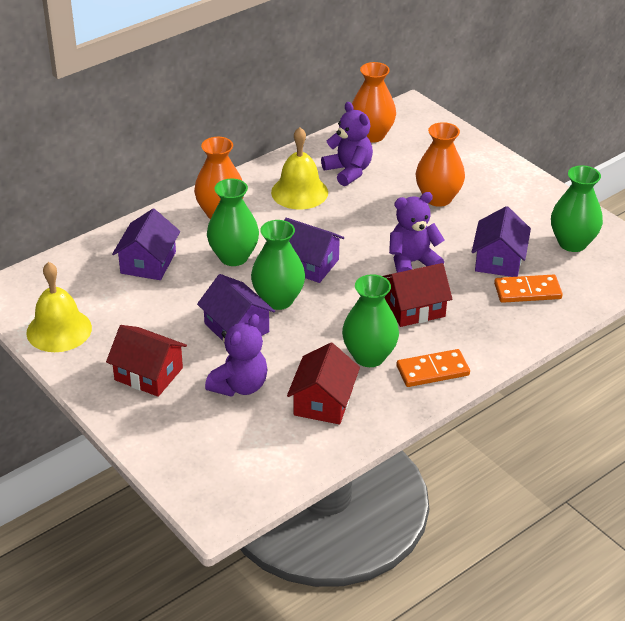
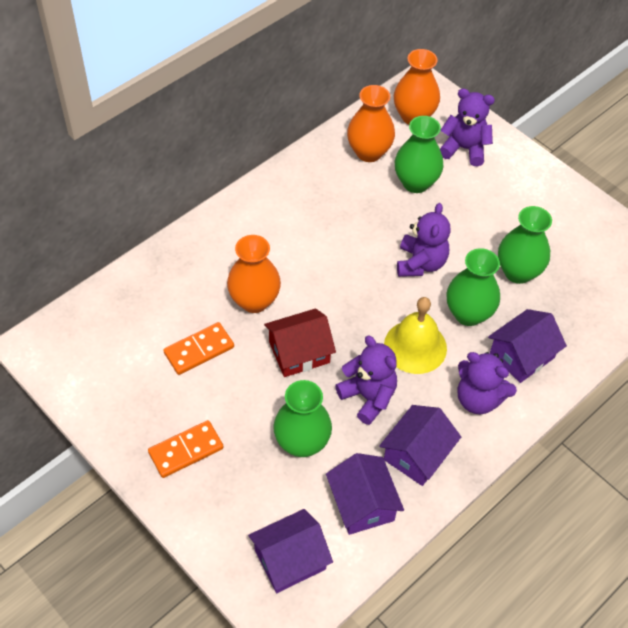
purple teddy bear: [205,314,268,397] [321,102,373,186] [389,192,444,273] = 3 -> [335,336,397,425] [397,203,451,277] [440,88,495,166] [458,352,517,415] = 4
red house: [106,325,187,397] [287,343,360,424] [383,263,452,327] = 3 -> [264,308,336,377] = 1
yellow bell: [26,262,92,352] [271,127,328,210] = 2 -> [384,297,447,374] = 1

